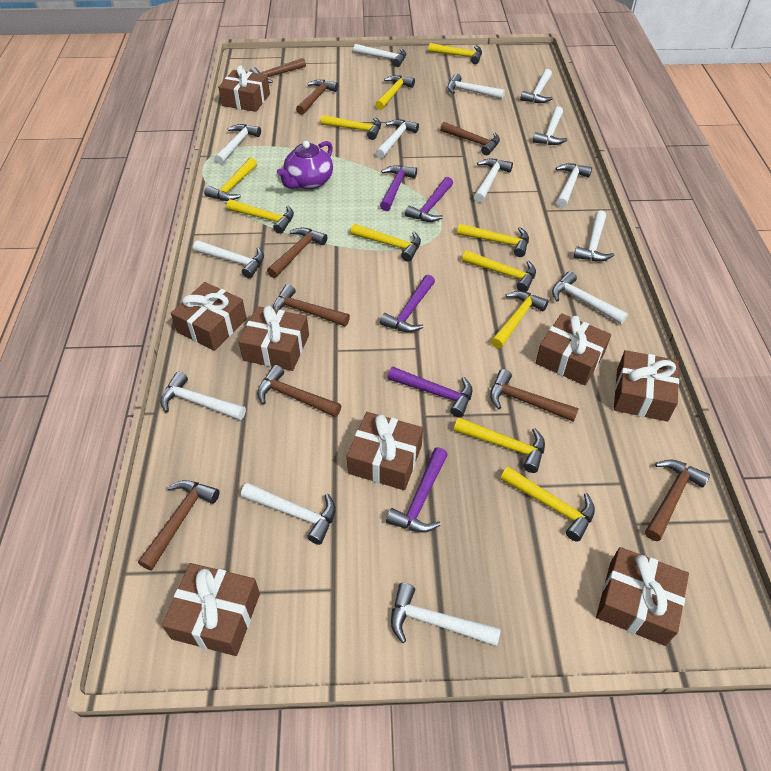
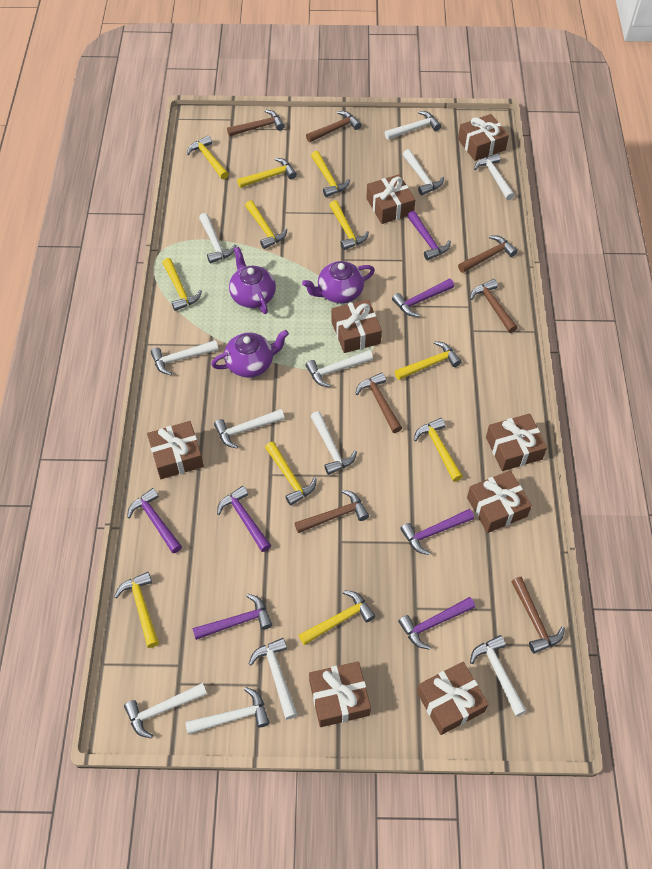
brown hammer: [138,480,220,570] [249,58,306,83] [257,365,341,417] [267,228,327,278] [273,284,350,326] [296,80,338,115] [440,122,500,155] [490,369,579,422] [645,460,710,541] = 9 -> [227,110,285,136] [295,490,369,533] [306,111,361,142] [355,373,402,433] [458,235,518,273] [470,279,518,333] [511,577,565,654] = 7
purple hammer: [380,165,417,211] [380,275,435,332] [386,447,448,533] [388,367,472,418] [405,177,453,222] = 5 -> [127,488,182,553] [192,594,273,640] [217,486,271,552] [392,278,454,317] [398,597,475,649] [400,509,474,555] [407,211,451,261] = 7
purple teapot: [277,141,333,189] = 1 -> [211,330,289,378] [229,247,276,314] [302,261,375,304] = 3
white hammer: [160,372,246,420] [193,240,264,278] [214,124,261,164] [241,483,336,545] [353,44,406,67] [376,119,419,159] [391,583,501,646] [448,74,505,99] [474,159,513,202] [520,69,553,103] [533,106,567,145] [552,271,628,324] [556,163,592,208] [573,210,615,262] = 14 -> [124,683,207,738] [151,340,218,375] [185,687,270,735] [199,213,237,264] [214,409,285,449] [249,638,298,720] [306,350,373,387] [310,411,357,475] [385,111,441,140] [403,149,444,195] [470,635,527,716] [474,153,515,200] = 12

